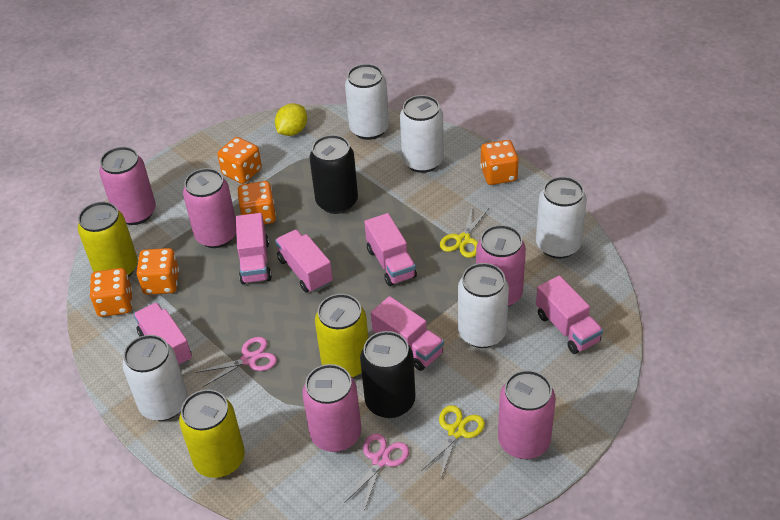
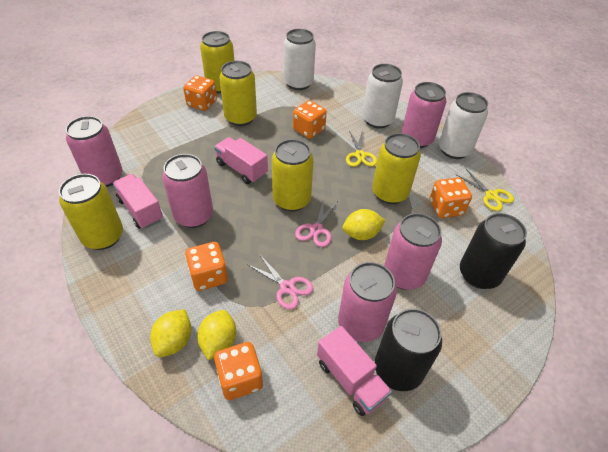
pink truck: [134,302,192,367] [236,213,272,284] [275,229,333,292] [364,213,417,286] [371,296,444,371] [536,275,603,354] = 6 -> [113,174,163,229] [214,137,268,184] [317,326,392,416] = 3
white can: [122,335,188,421] [345,64,389,140] [400,95,444,173] [458,263,509,348] [536,177,587,259] = 5 -> [284,29,316,90] [363,64,403,129] [439,92,488,159] = 3
yellow can: [78,202,138,277] [179,389,245,478] [315,294,368,378] = 3 -> [59,174,123,250] [200,31,234,94] [219,61,257,126] [272,139,314,211] [372,133,421,204] = 5
yellow lemon: [275,103,307,136] = 1 -> [150,309,191,357] [197,310,236,360] [342,209,385,240] = 3

